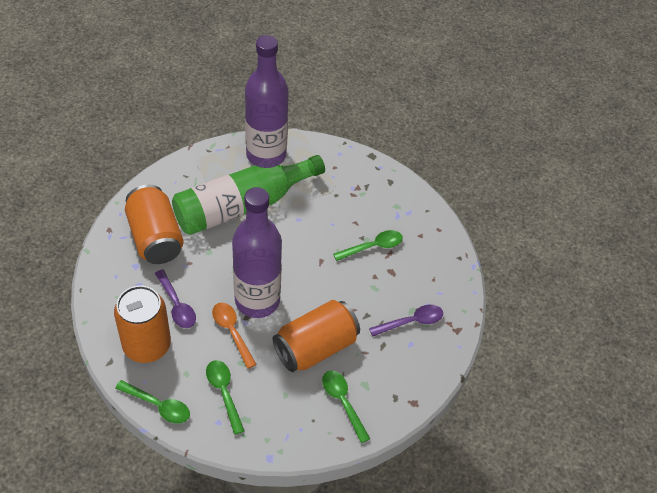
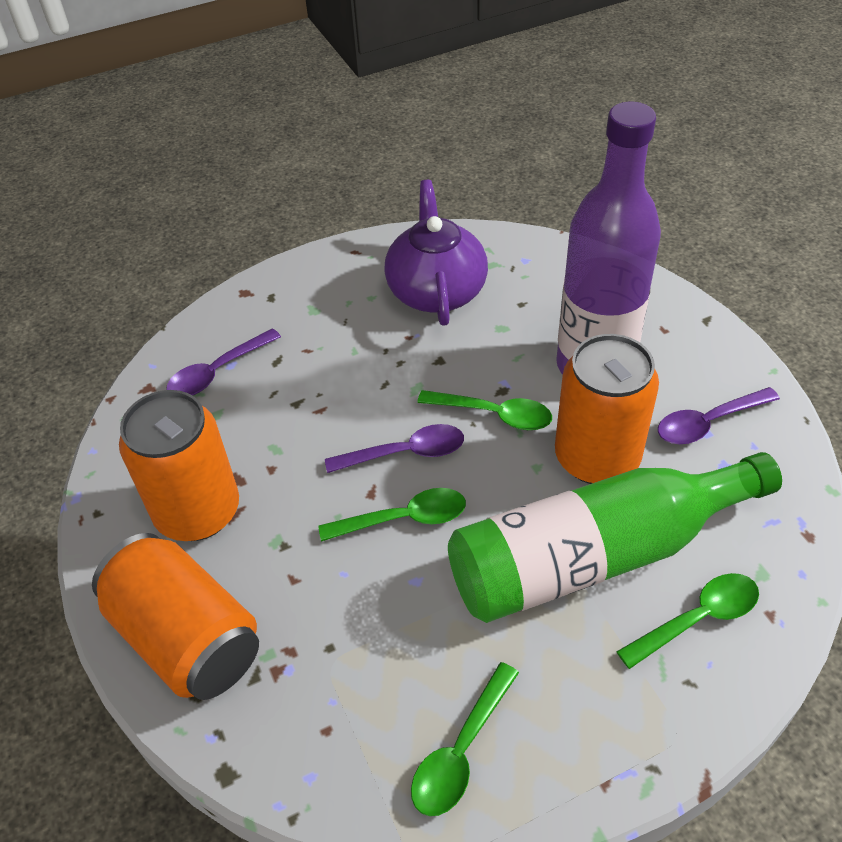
orange spoon: [212,302,257,369] = 1 -> none = 0
purple bottle: [232,187,282,318] [245,35,289,165] = 2 -> [556,102,661,375] = 1
purple spoon: [155,269,196,328] [369,305,443,336] = 2 -> [166,328,281,396] [325,424,464,473] [658,387,780,444] = 3
purple teapot: none = 0 -> [384,180,488,326] = 1

